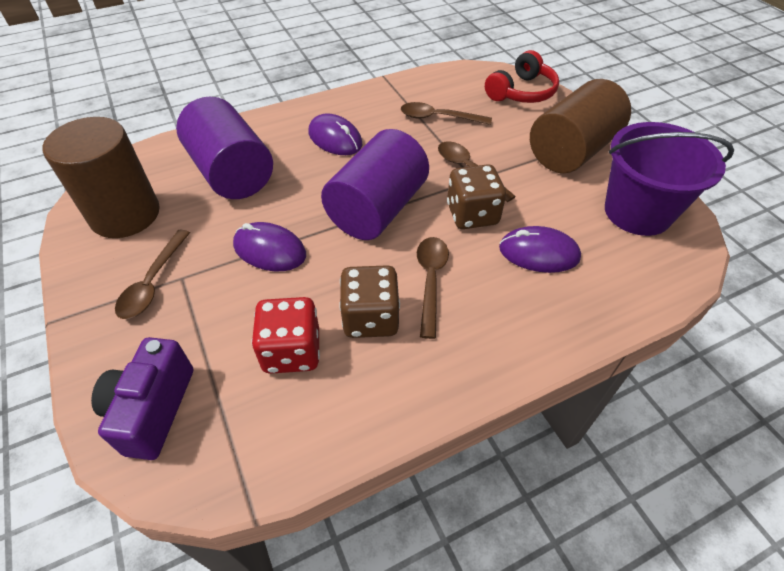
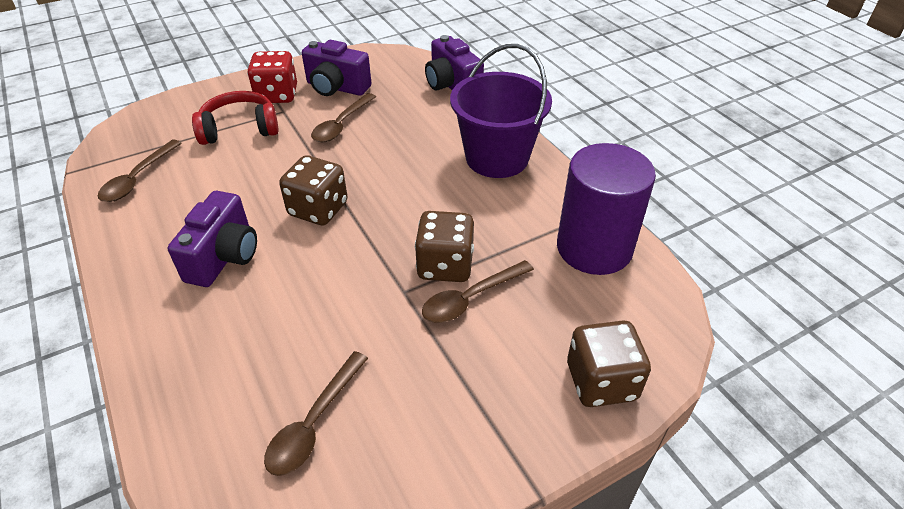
brown cylinder: [43,117,160,238] [530,79,631,173] = 2 -> none = 0
brown dice: [339,265,400,338] [447,164,506,229] = 2 -> [279,155,348,225] [415,211,474,282] [567,320,651,407] = 3
purple camera: [91,337,193,460] = 1 -> [168,191,257,287] [302,40,371,96] [425,35,484,91] = 3
purple cylinder: [176,97,273,199] [321,129,429,240] = 2 -> [557,143,656,275] = 1
purple mouse: [233,222,306,271] [309,114,362,155] [499,226,581,273] = 3 -> none = 0

